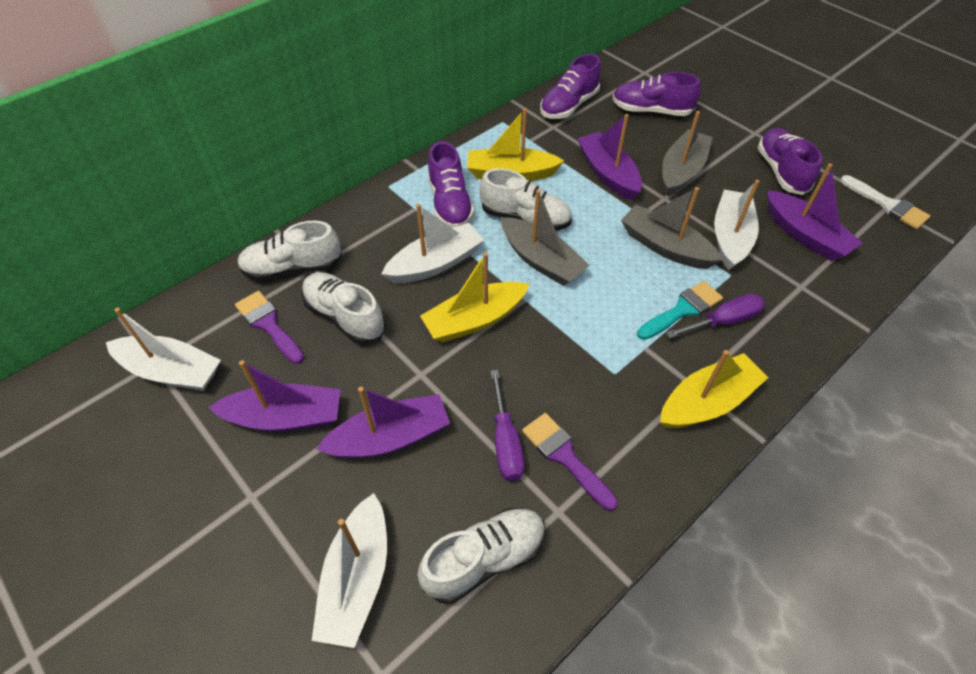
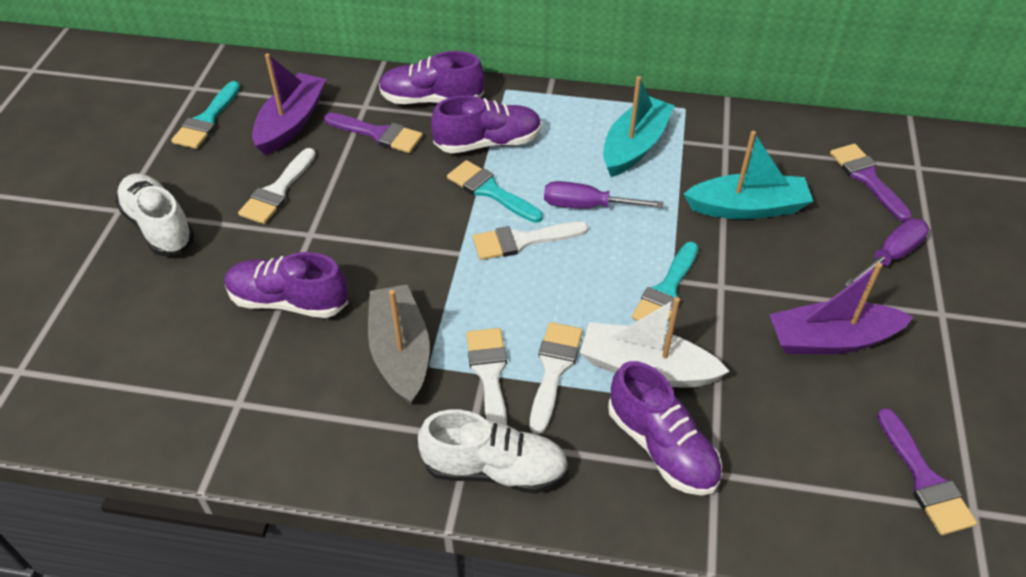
grey boat: [501,190,590,286] [621,187,723,269] [662,111,713,196] = 3 -> [368,284,430,404] = 1
purple boat: [208,360,341,432] [316,387,450,459] [577,114,642,200] [767,163,863,261] = 4 -> [252,53,326,155] [769,263,913,354] = 2
purple brush: [235,291,304,364] [522,413,618,511] = 2 -> [324,113,423,153] [830,144,912,222] [877,408,977,535] = 3
turquoise boat: none = 0 -> [603,76,675,177] [684,131,813,219] = 2
turquoise brush: [637,281,723,340] = 1 -> [171,81,240,149] [447,160,543,223] [632,242,698,323] = 3
white boat: [106,308,221,391] [312,493,387,648] [381,204,484,283] [714,180,760,270] = 4 -> [580,297,730,387] = 1
white brush: [840,175,930,229] = 1 -> [238,148,316,224] [466,328,507,425] [473,222,588,260] [530,322,583,434] = 4
white shoe: [237,221,342,281] [302,272,386,344] [418,508,546,604] [480,168,572,231] = 4 -> [115,174,195,256] [418,410,569,494] = 2
yellow boat: [420,252,529,342] [467,108,565,181] [660,350,769,428] = 3 -> none = 0

